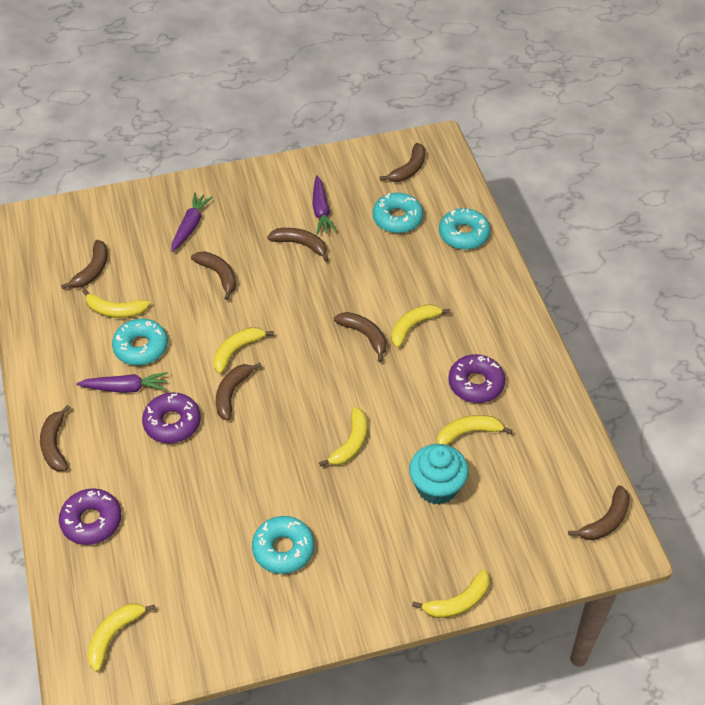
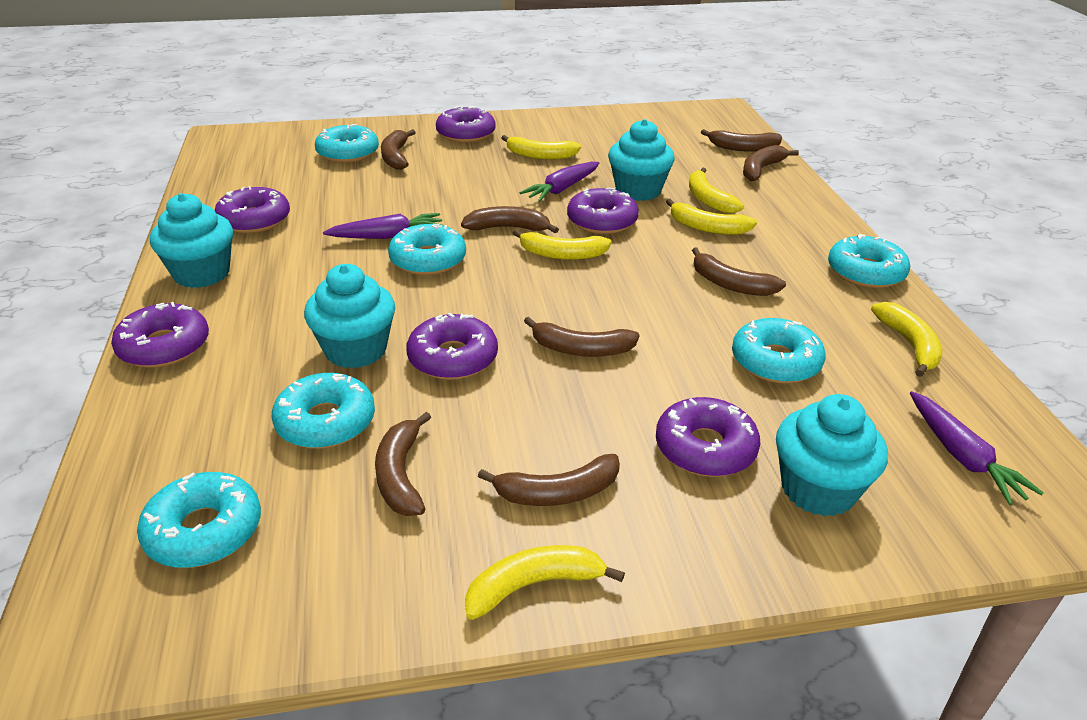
purple donut: [59,488,121,545] [142,392,201,443] [448,354,505,403] = 3 -> [111,302,209,368] [215,186,290,233] [406,313,498,380] [436,106,496,143] [567,188,639,234] [656,397,760,477] = 6
turquoise cupcake: [409,444,469,505] = 1 -> [150,193,233,288] [304,264,395,369] [608,119,675,201] [776,394,888,517] = 4
turquoise donut: [112,319,168,365] [252,516,314,574] [373,193,423,233] [439,208,490,250] = 4 -> [137,472,261,568] [271,373,375,449] [315,124,379,163] [388,224,466,275] [732,318,825,383] [828,234,910,288] = 6
yellow banana: [82,289,150,318] [87,603,155,672] [213,327,274,374] [319,407,367,467] [391,304,450,348] [412,570,490,618] [437,415,513,445] = 7 -> [465,545,625,620] [501,135,581,160] [512,229,611,260] [666,199,757,235] [689,168,744,214] [871,302,942,377] = 6

